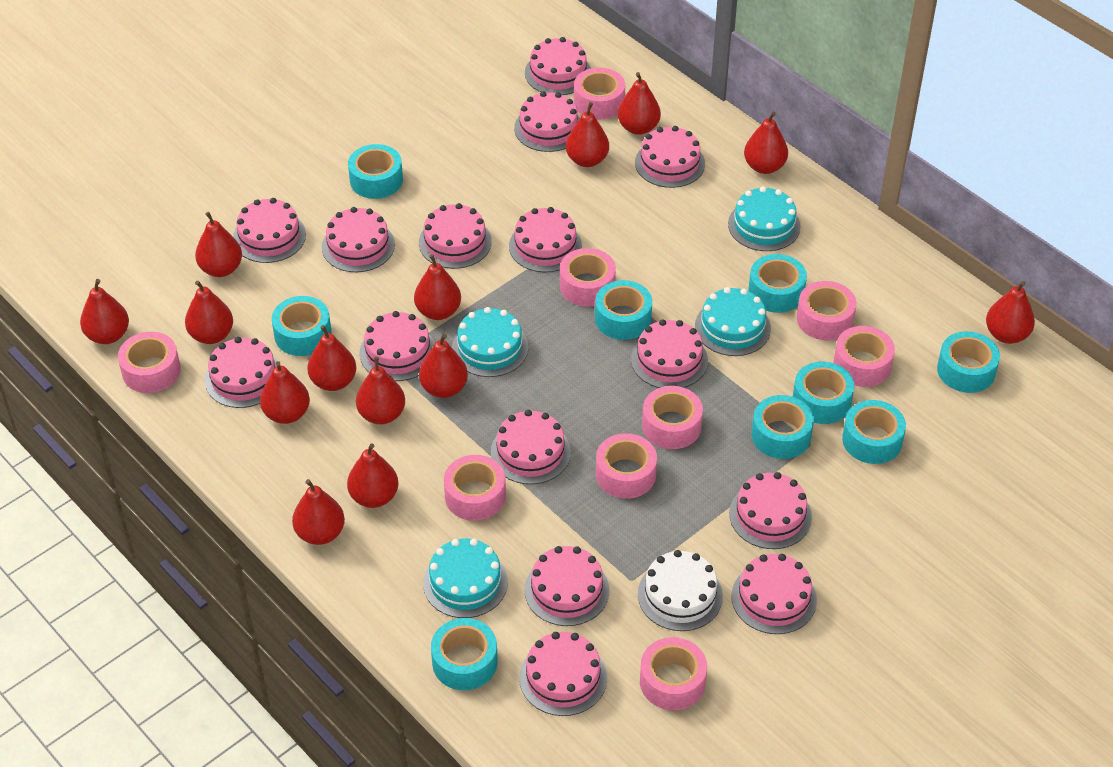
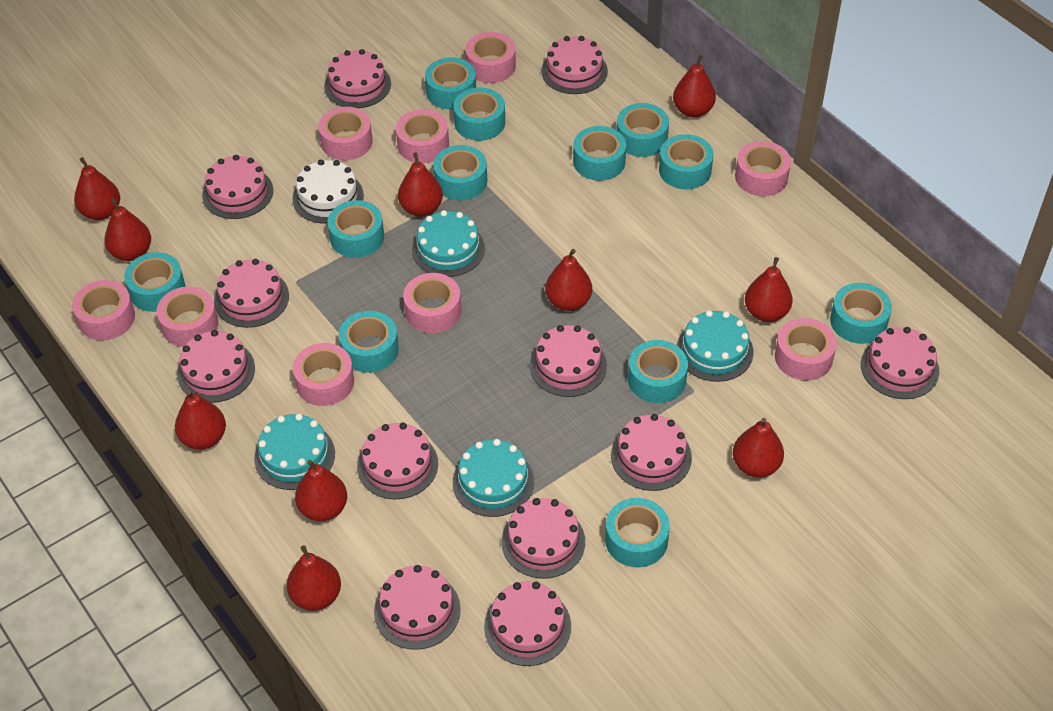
pink cake: [205,337,277,408] [233,198,306,263] [322,207,395,272] [360,311,435,381] [419,203,492,269] [491,410,571,484] [509,207,582,272] [514,91,580,152] [519,632,607,716] [525,37,591,95] [525,546,609,626] [631,319,708,388] [635,126,705,188] [729,472,812,549] [731,554,817,634] = 15 -> [177,330,255,403] [202,155,273,219] [214,259,289,328] [324,49,391,108] [357,423,438,499] [374,565,461,650] [484,581,571,666] [502,498,585,579] [530,325,607,397] [541,36,608,94] [611,414,692,491] [861,327,939,399] = 12
red pear: [80,279,129,344] [185,281,233,344] [195,212,242,277] [260,361,310,424] [292,479,345,545] [307,325,356,391] [347,443,398,508] [356,357,405,424] [414,254,461,320] [419,334,468,398] [566,102,609,167] [618,72,661,135] [744,112,788,174] [986,281,1035,344] = 14 -> [74,157,120,220] [105,198,151,261] [175,390,226,450] [287,545,341,611] [295,460,347,521] [398,152,443,217] [545,249,592,311] [673,55,716,118] [733,418,784,478] [745,257,793,322] = 10
turquoise tape: [272,296,332,356] [348,144,403,199] [431,618,498,690] [595,280,652,340] [748,254,807,313] [752,395,814,459] [793,361,854,424] [842,400,906,464] [937,331,1000,393] = 9 -> [124,252,186,312] [327,200,384,258] [339,311,399,373] [425,57,476,109] [433,145,487,200] [453,88,505,141] [573,126,626,181] [605,498,670,567] [616,103,669,157] [628,340,688,403] [659,134,713,189] [830,283,892,344] = 12

